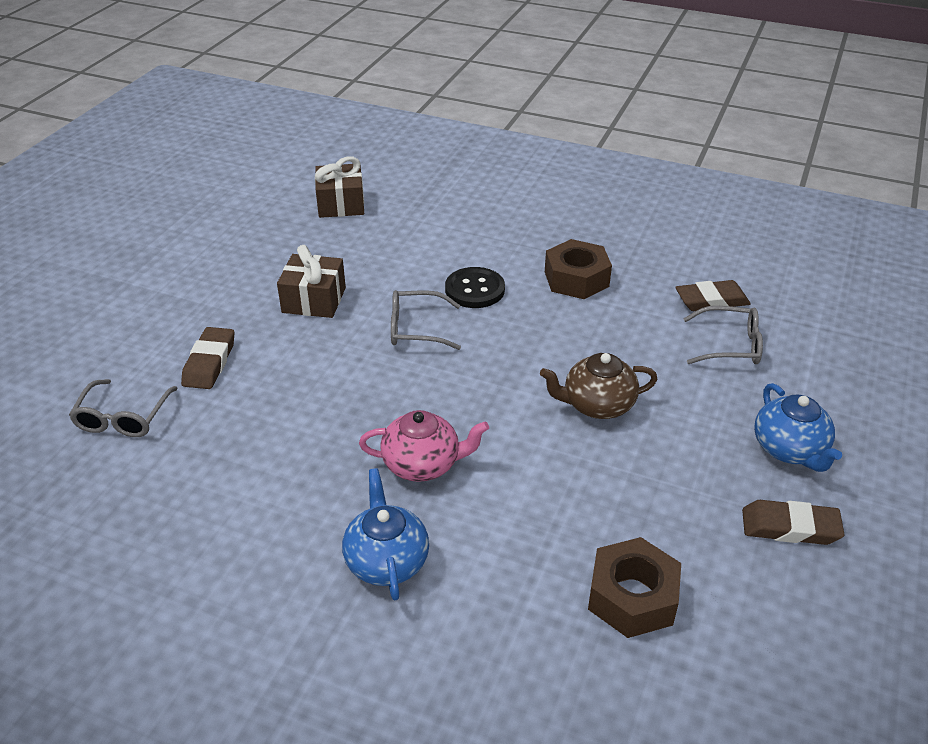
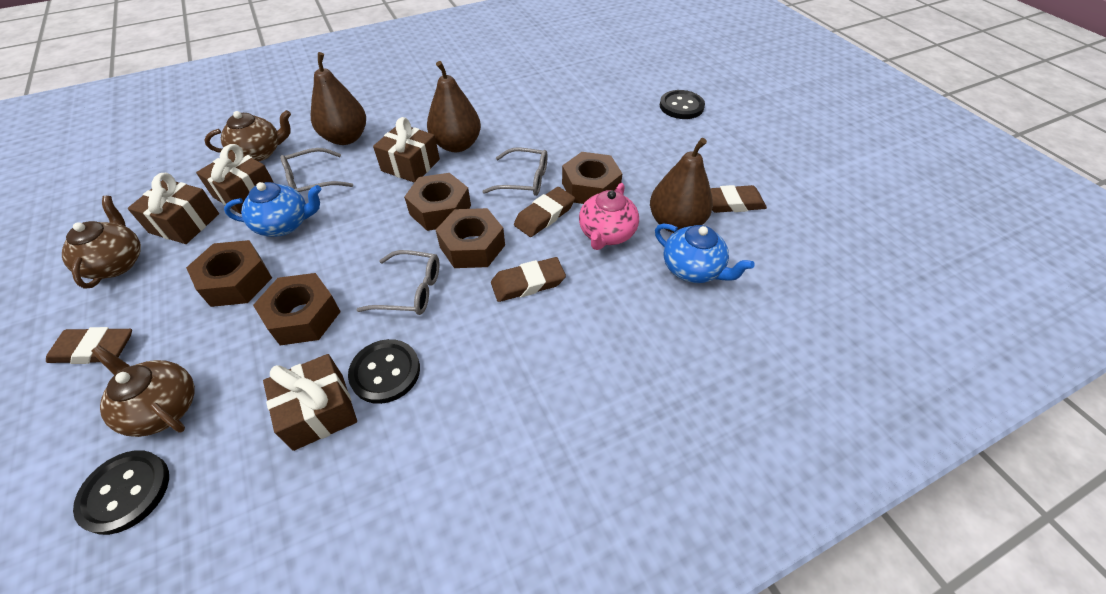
black button: [445,267,505,308] = 1 -> [73,450,169,535] [348,339,420,404] [660,90,705,119] = 3
brown eraser: [181,327,234,389] [675,280,751,311] [742,500,845,545] = 3 -> [46,327,132,364] [491,257,566,302] [514,187,575,237] [710,185,767,213] = 4
brown gift: [277,245,346,318] [315,156,364,218] = 2 -> [127,173,219,244] [196,144,274,214] [263,354,357,451] [373,117,440,183] = 4
brown nut: [545,239,612,299] [588,537,681,638] = 2 -> [186,240,272,307] [253,273,341,345] [404,173,471,231] [436,208,505,268] [562,152,623,204] = 5
brown pear: none = 0 -> [311,52,366,145] [427,61,481,152] [650,138,713,233] = 3
brown teapot: [540,353,657,419] = 1 -> [62,196,141,289] [91,345,195,437] [204,110,291,162] = 3

